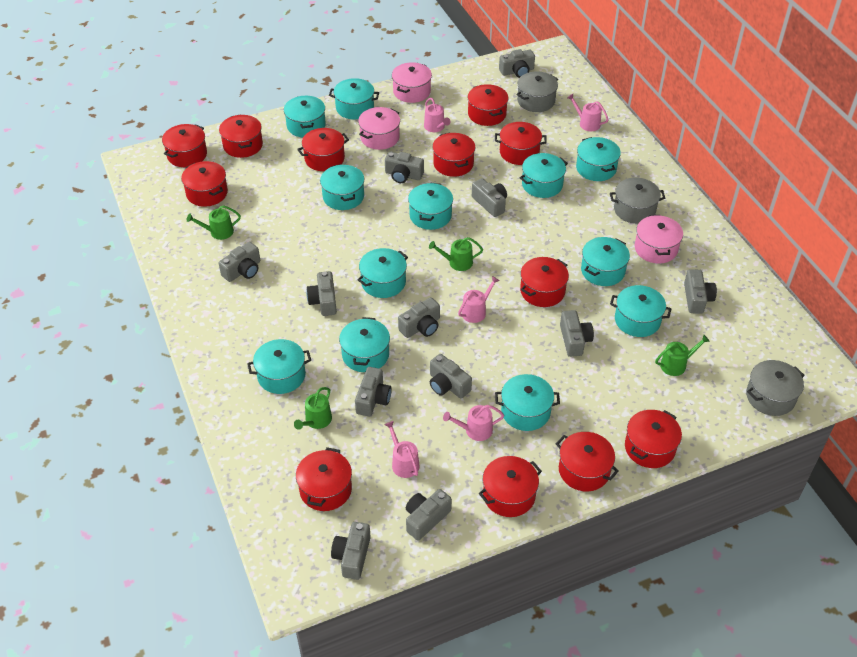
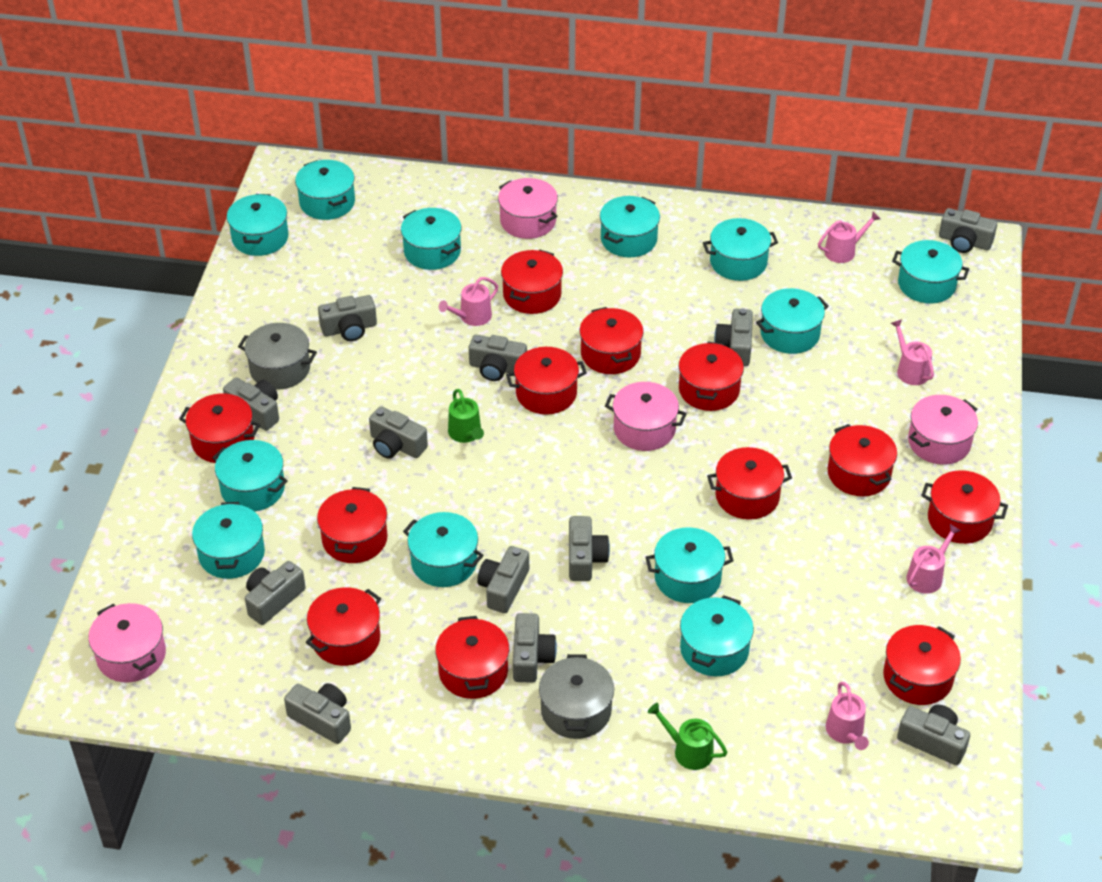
green watering can: [187,205,241,240] [294,387,332,430] [429,237,483,271] [655,335,710,376] = 4 -> [448,389,484,443] [648,703,728,770] = 2
grey pot: [516,71,558,112] [610,178,665,224] [746,360,805,416] = 3 -> [238,323,317,389] [539,654,614,739] = 2
pink pot: [358,107,400,150] [392,62,432,103] [635,215,683,264] = 3 -> [88,603,166,683] [498,178,558,239] [605,382,687,451] [908,395,978,465] = 4

